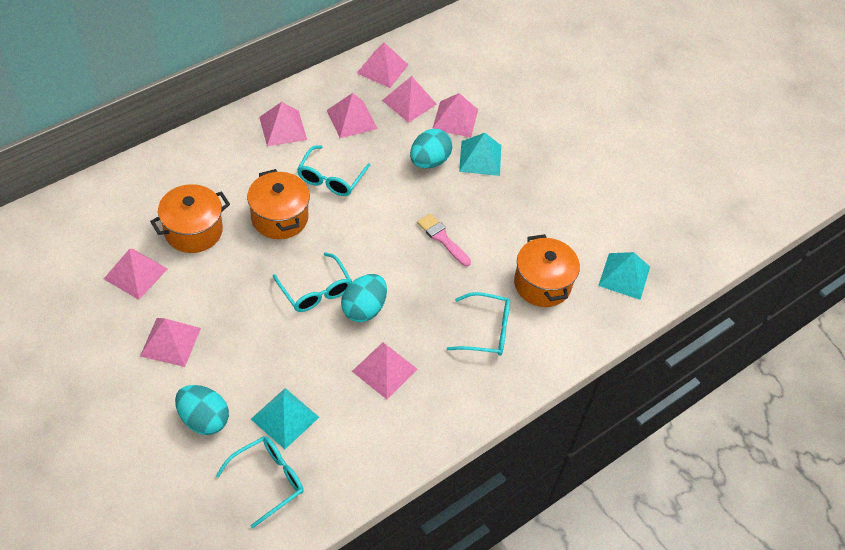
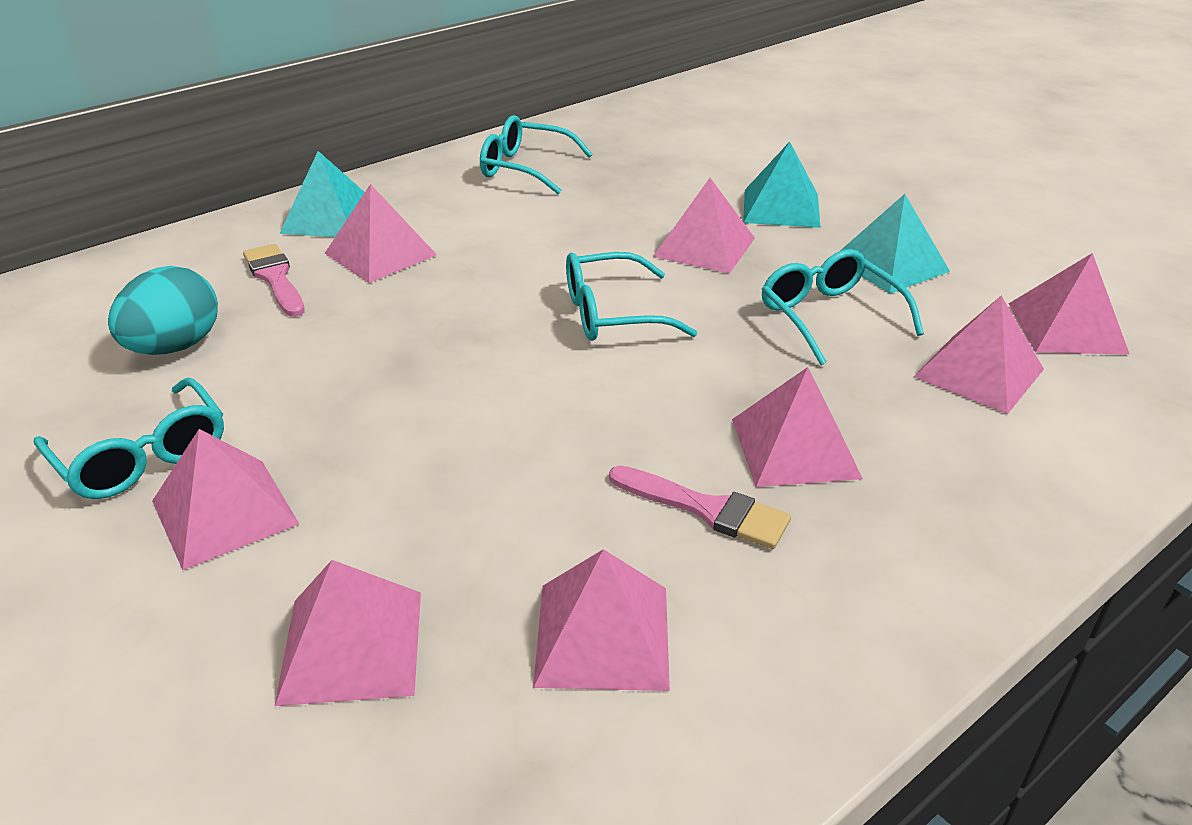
orange pot: [150,184,230,253] [247,169,310,239] [514,234,580,307] = 3 -> none = 0
pink brush: [417,213,471,267] = 1 -> [243,244,305,317] [609,465,791,549] = 2
turquoise egg: [175,385,229,435] [341,274,387,322] [410,129,452,168] = 3 -> [108,266,218,355] = 1

